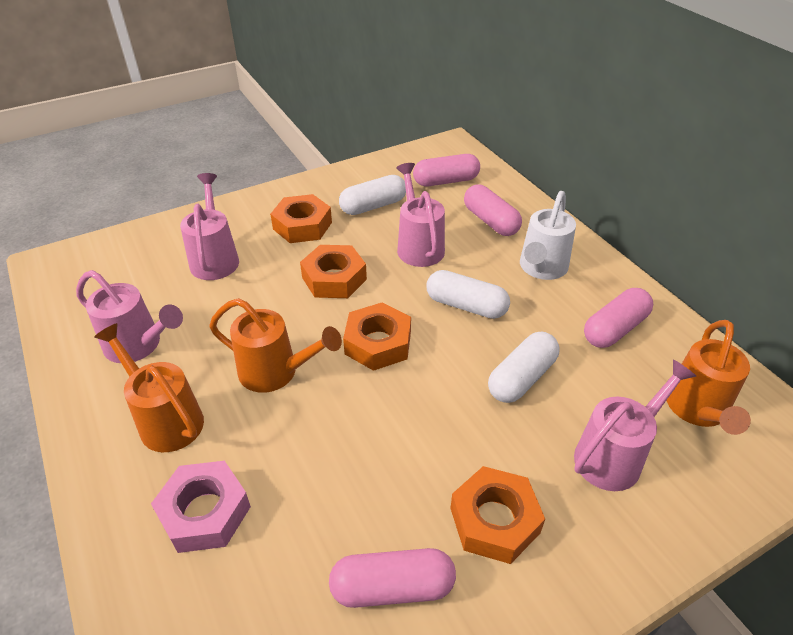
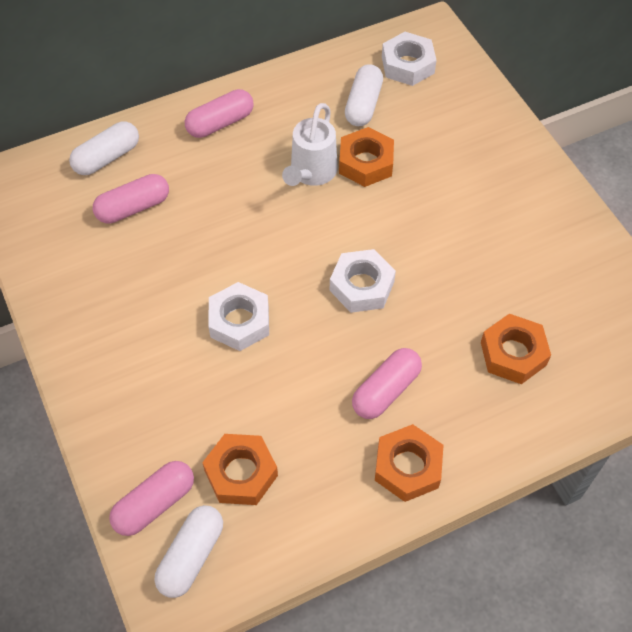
orange watering can: [94,323,204,452] [209,298,342,393] [666,320,751,435] = 3 -> none = 0
pink nut: [151,461,251,553] = 1 -> none = 0
pink watering can: [76,270,183,363] [180,173,239,280] [396,163,445,267] [574,359,696,491] = 4 -> none = 0
white nut: none = 0 -> [208,282,269,351] [330,249,396,313] [382,32,437,86] = 3

